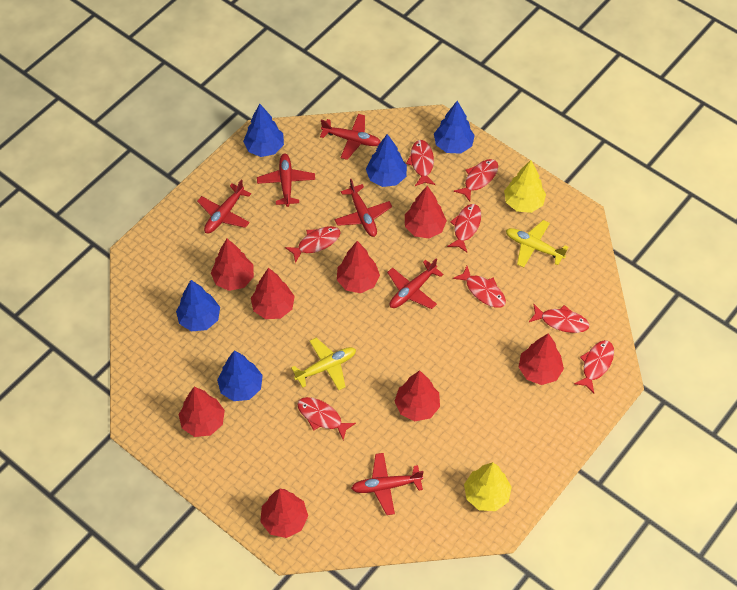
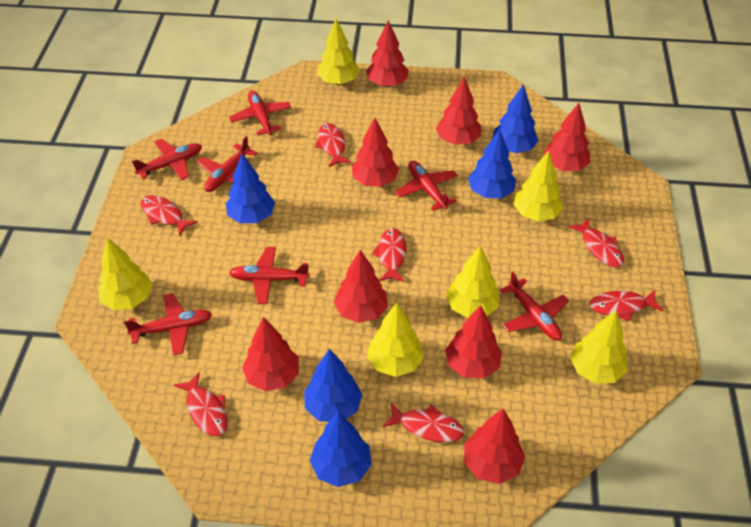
red fish: [285,226,341,263] [297,397,356,440] [406,140,436,186] [447,204,481,252] [453,266,506,308] [454,159,498,202] [529,304,589,333] [574,340,614,393] = 8 -> [140,195,198,236] [174,372,228,436] [315,123,351,167] [372,228,407,282] [383,402,464,442] [569,218,624,267] [589,290,664,321] = 7
red plane: [197,179,251,233] [257,153,315,207] [320,114,380,160] [334,179,392,237] [351,453,424,515] [387,258,443,309] = 6 -> [124,293,212,355] [132,139,202,180] [197,136,258,192] [229,91,291,135] [229,247,310,304] [395,161,458,211] [500,272,569,341] = 7
yellow plane: [291,338,356,391] [506,220,568,268] = 2 -> none = 0
yellow tree: [464,462,512,511] [504,160,546,213] = 2 -> [98,238,152,310] [317,19,360,85] [367,303,424,377] [446,246,499,318] [513,151,563,222] [570,311,628,384] = 6

